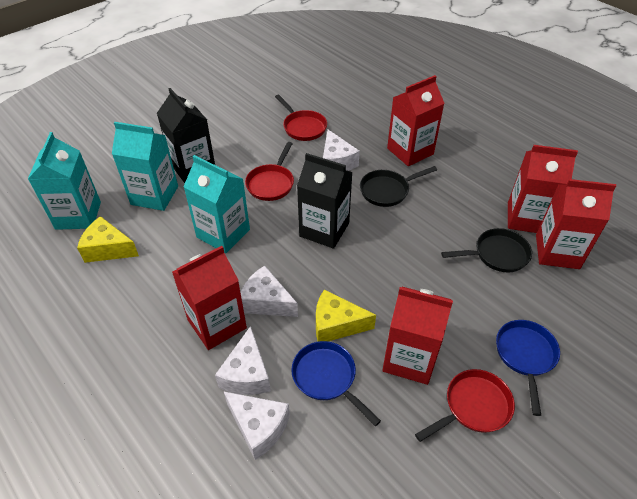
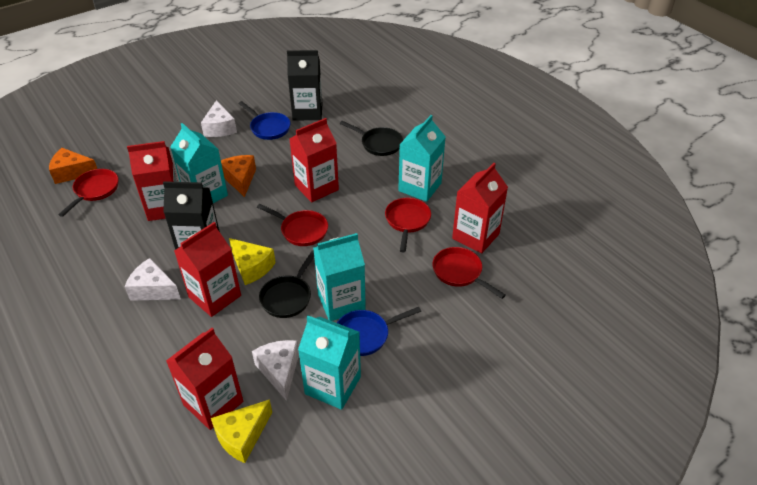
orange cheese: none = 0 -> [49,148,97,184] [221,155,256,197] = 2
red pan: [245,142,294,201] [275,94,327,141] [415,369,515,442] = 3 -> [58,169,118,217] [257,204,328,246] [385,198,431,252] [432,247,506,299] = 4
turquoise carton: [28,132,101,230] [112,122,178,211] [183,155,250,253] = 3 -> [171,123,228,203] [298,315,361,410] [313,233,366,321] [398,115,445,202] = 4
white cheese: [215,326,271,395] [223,391,290,460] [240,266,298,317] [323,130,360,171] = 4 -> [125,258,181,301] [201,100,237,137] [252,340,299,401] = 3

